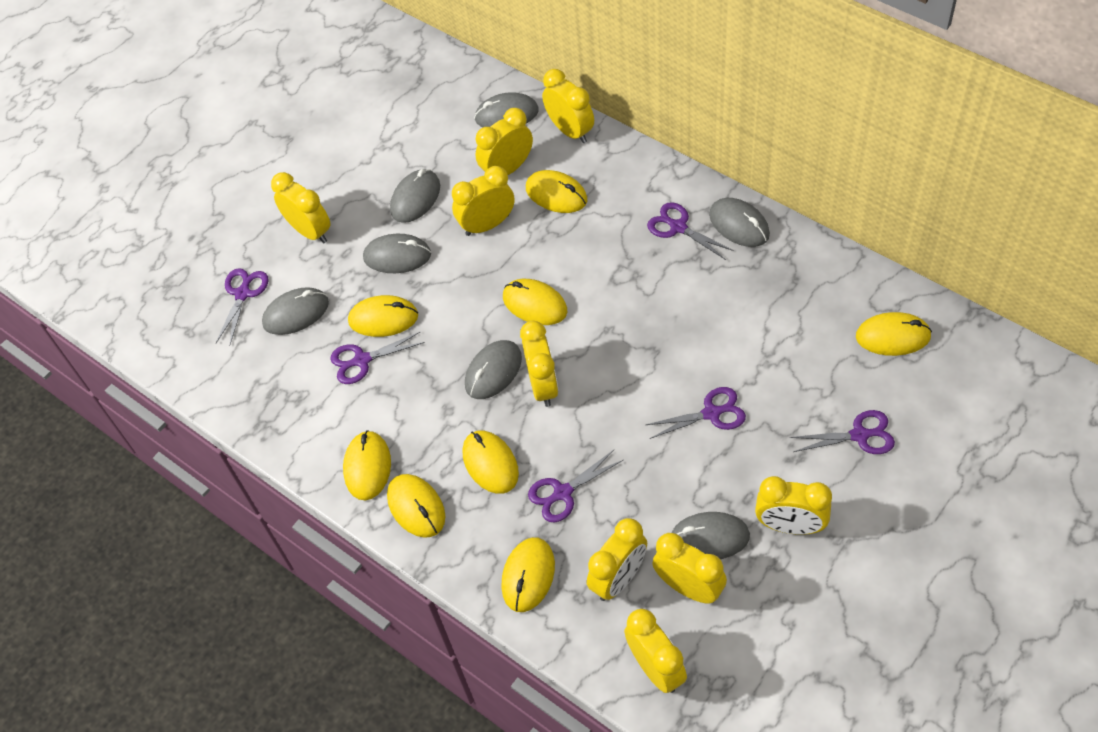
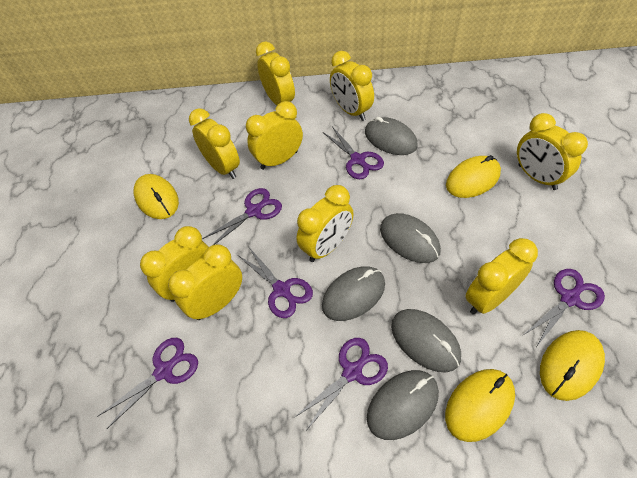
grey mouse: [262,287,329,335] [363,234,431,273] [390,169,440,223] [465,340,522,399] [474,92,539,127] [672,512,750,559] [709,198,770,247] = 7 -> [322,266,385,321] [365,117,418,155] [367,370,439,440] [380,213,441,263] [391,309,461,373] = 5
yellow mouse: [343,430,391,500] [348,295,418,337] [387,474,445,538] [462,431,519,494] [501,537,555,612] [503,279,567,325] [526,170,587,213] [856,312,932,356] = 8 -> [133,174,179,219] [445,369,515,442] [446,155,501,198] [540,330,605,401] = 4

